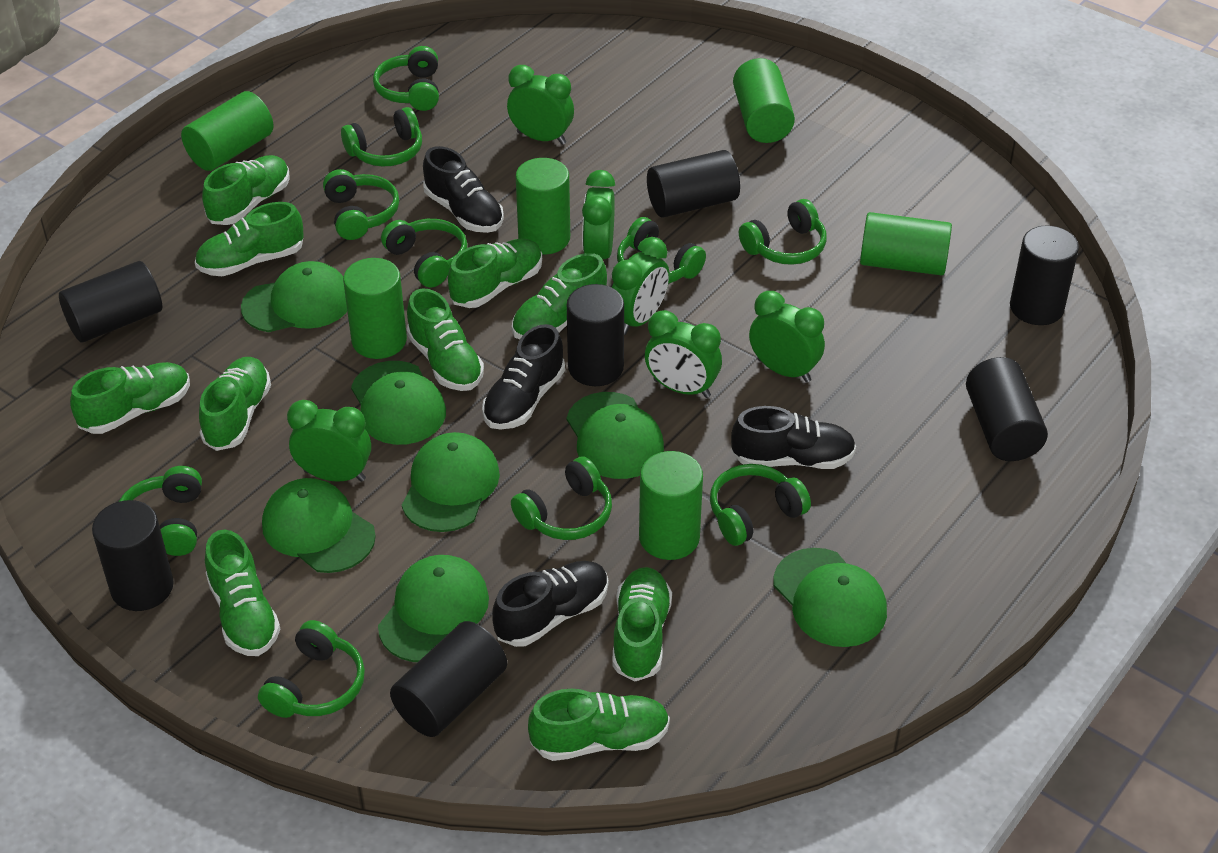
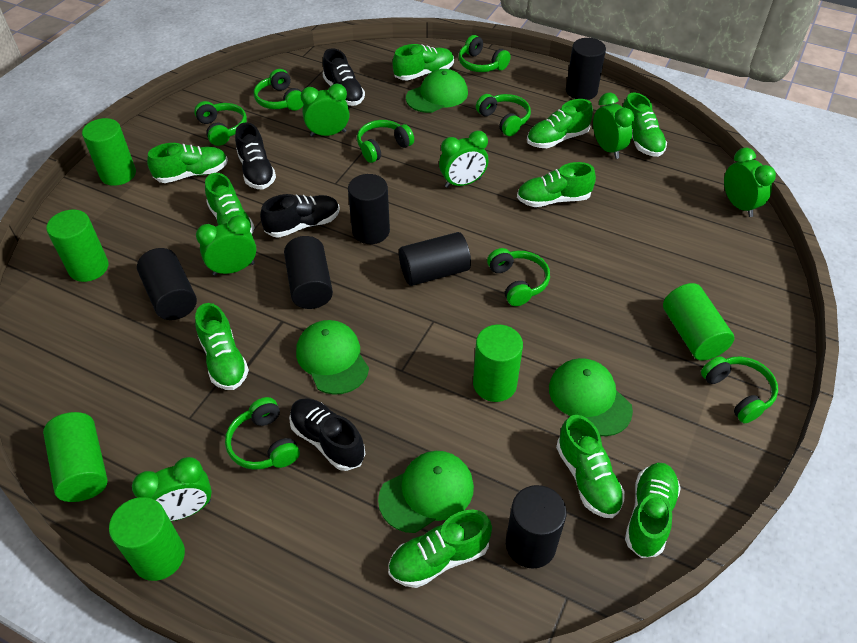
black cylinder: [59,261,162,342] [92,500,174,611] [390,621,507,737] [567,284,624,386] [647,150,740,217] [966,357,1048,461] [1010,225,1079,325] = 7 -> [137,248,197,320] [284,236,333,309] [348,174,390,244] [399,232,471,286] [506,485,567,568] [566,38,606,100] = 6
green cap: [241,261,347,332] [262,478,376,573] [351,361,446,445] [378,555,489,662] [402,432,500,532] [567,392,664,479] [773,548,887,647] = 7 -> [296,320,369,395] [378,451,474,533] [406,69,468,113] [549,358,633,436] = 4
green headphones: [119,466,202,556] [258,620,365,718] [323,169,399,240] [341,107,422,167] [373,46,439,111] [381,219,467,288] [511,456,612,540] [617,217,706,284] [710,464,811,546] [739,199,827,265] = 10 -> [194,101,247,146] [225,397,300,470] [254,69,304,111] [357,120,414,163] [459,35,511,72] [476,94,531,136] [487,248,550,306] [701,356,778,423] = 8

